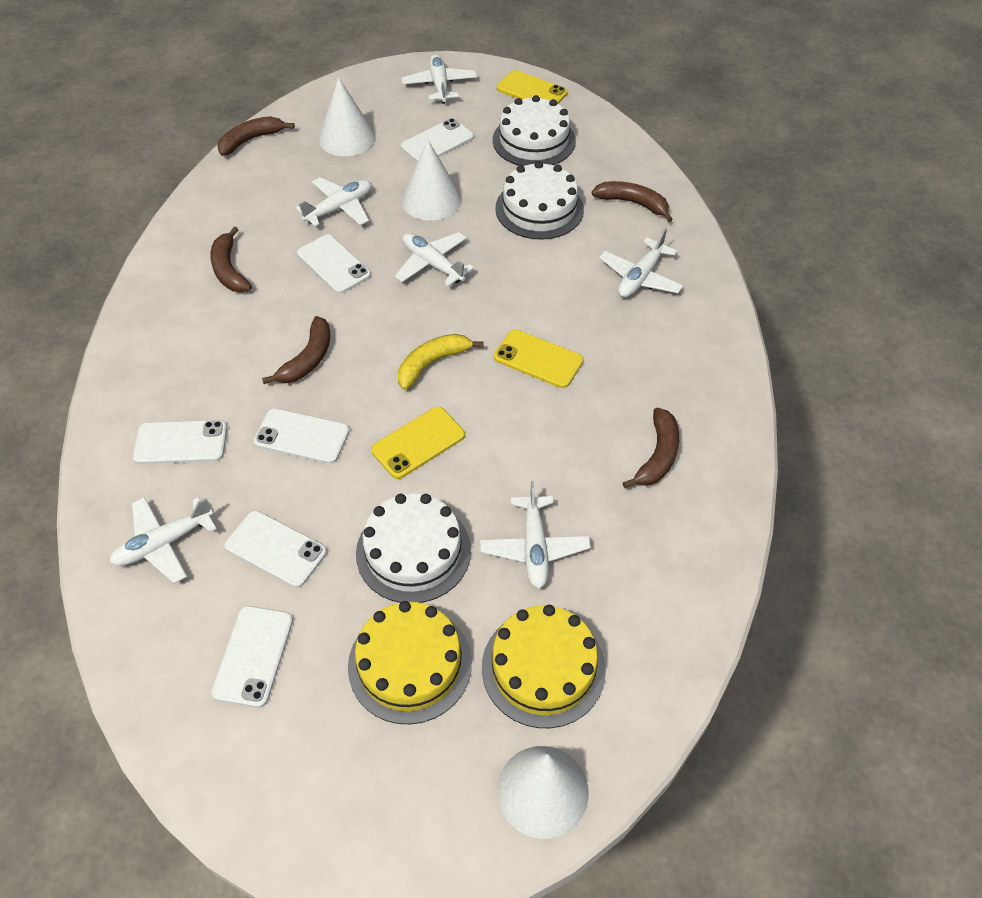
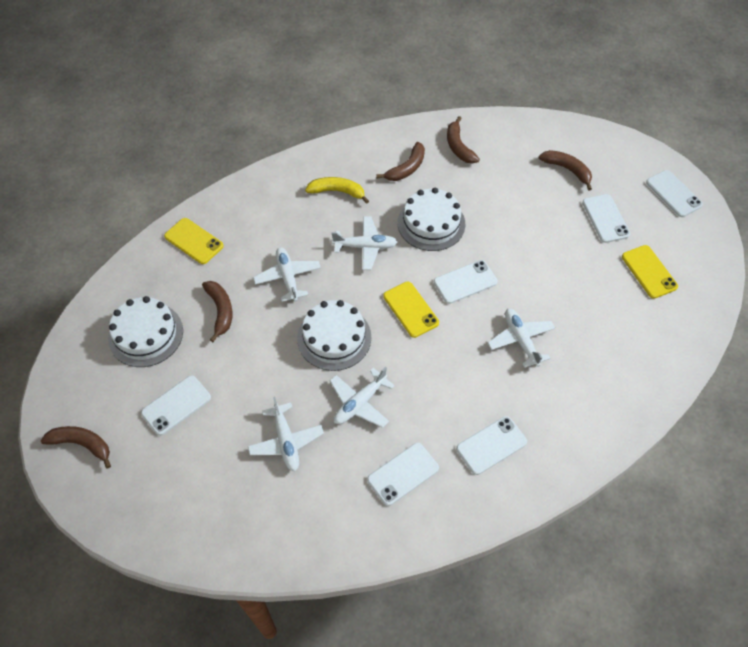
white cone: [318,77,376,156] [402,140,462,221] [497,746,589,839] = 3 -> none = 0
white plane: [110,497,217,584] [296,177,372,227] [395,232,474,286] [401,54,477,104] [480,481,591,589] [599,228,684,298] = 6 -> [248,397,324,471] [253,247,321,302] [330,367,395,428] [331,216,398,270] [488,309,555,368] = 5
yellow cake: [348,601,472,724] [482,605,606,728] = 2 -> none = 0

